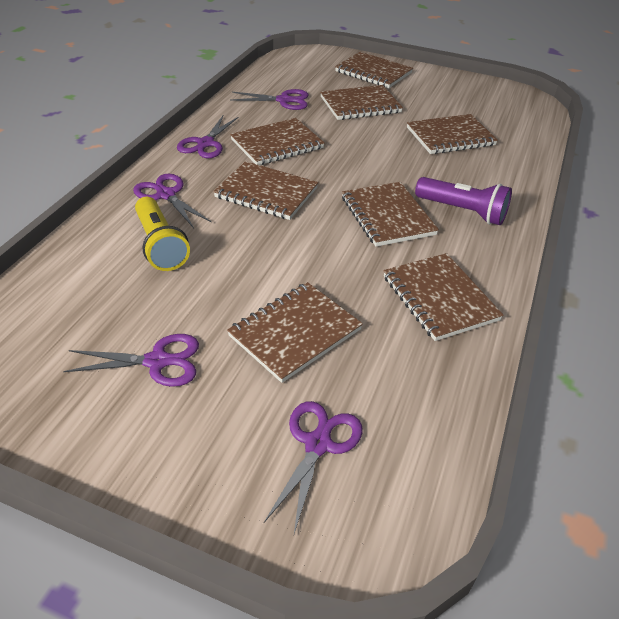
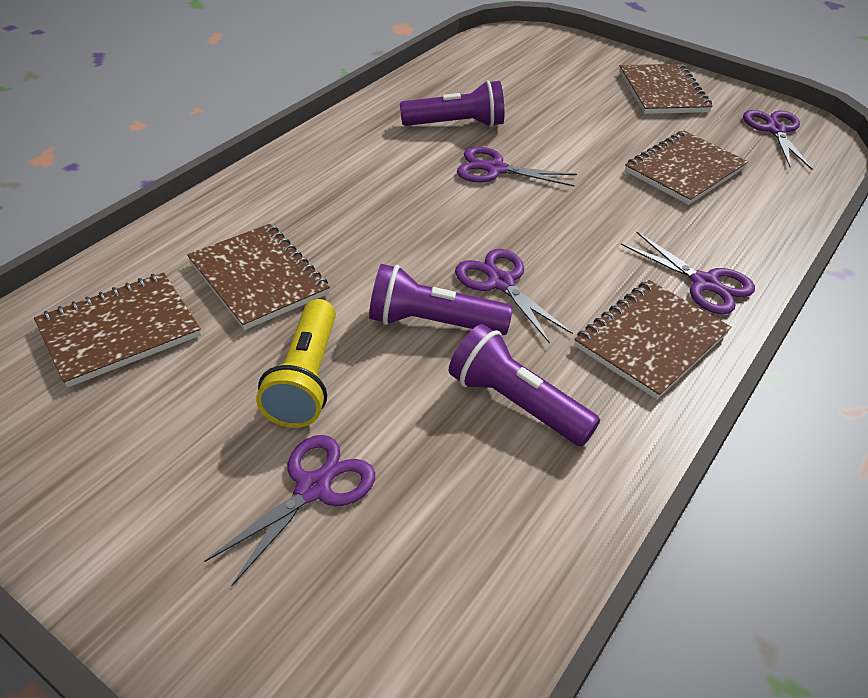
brown notebook: [213,161,318,220] [227,282,363,383] [230,118,324,165] [320,85,403,120] [335,52,413,88] [342,182,439,247] [384,253,503,341] [407,114,498,154] = 8 -> [34,272,201,388] [187,224,330,330] [574,280,731,400] [619,64,713,114] [625,131,748,205] = 5
purple flashlight: [415,177,512,225] = 1 -> [369,264,513,335] [400,80,504,127] [449,324,600,446] = 3

